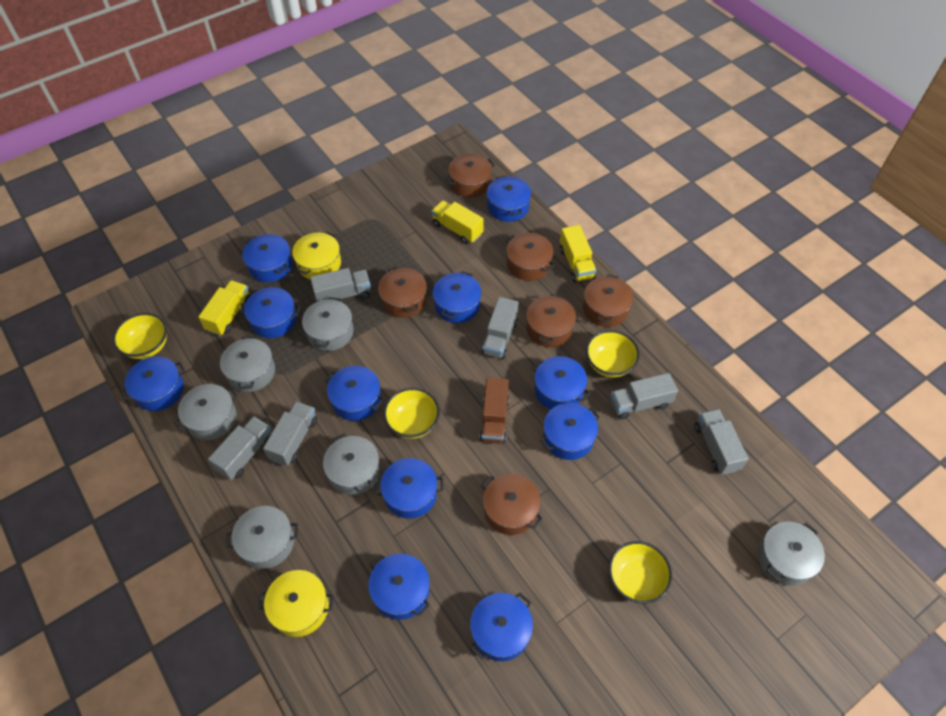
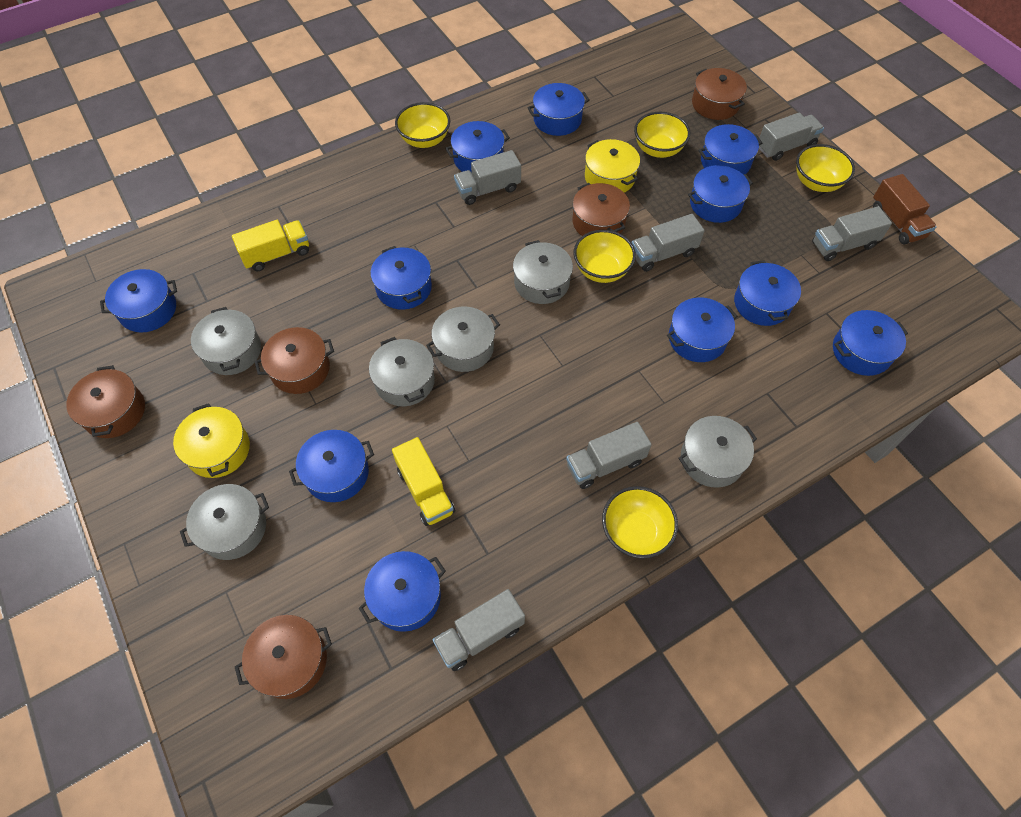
brown pot: [378,266,427,318] [445,154,495,198] [481,474,542,535] [505,233,555,281] [526,294,576,347] [583,275,633,327] = 6 -> [66,365,145,438] [235,615,332,699] [255,327,334,394] [572,183,630,236] [692,68,747,120] = 5
yellow bowl: [113,313,167,359] [383,388,440,439] [586,330,640,378] [608,541,672,604] = 4 -> [395,102,450,148] [574,230,636,283] [602,486,678,559] [634,112,690,158] [796,144,855,192] = 5
yellow truck: [198,280,250,336] [431,200,484,244] [560,225,596,282] = 3 -> [232,220,309,271] [392,437,455,526] = 2

